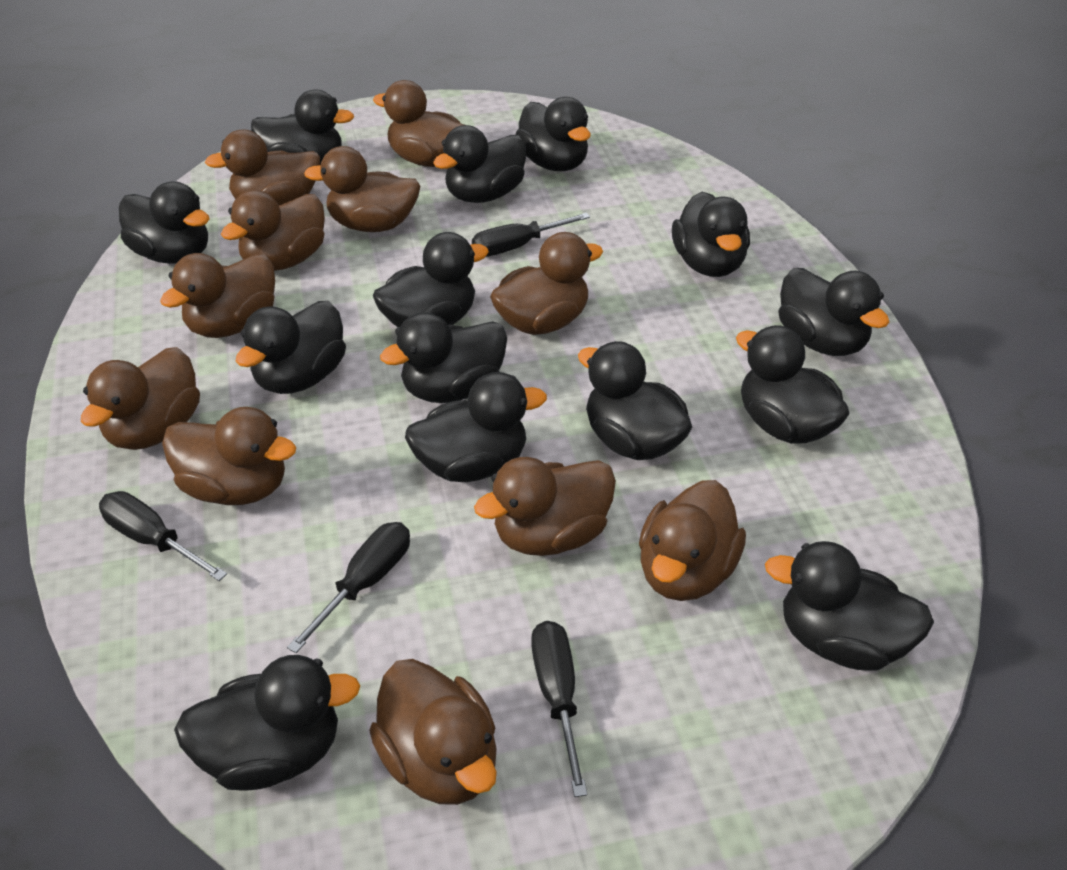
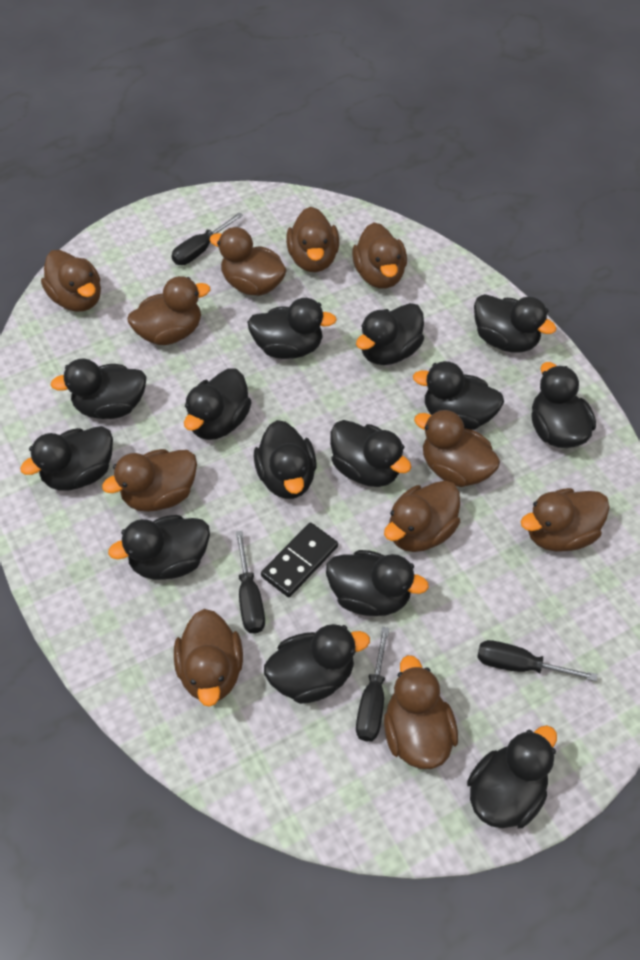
black domino: none = 0 -> [261,523,338,597] = 1

